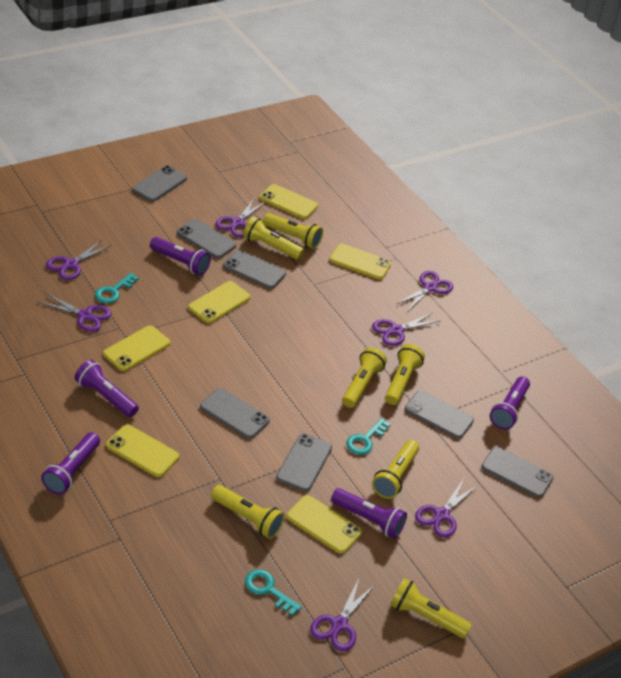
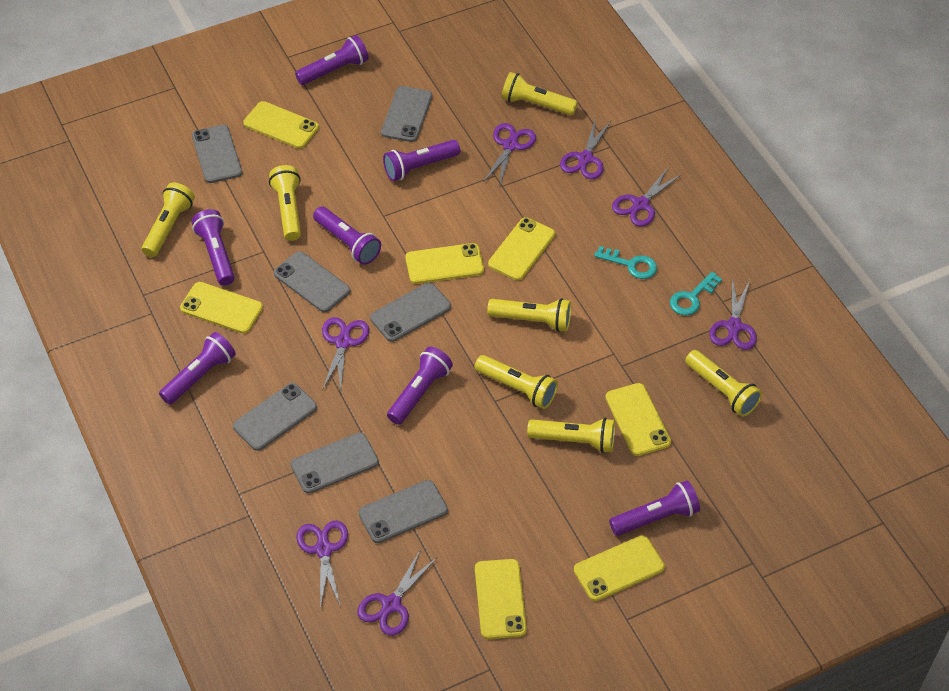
purple flashlight: [41,432,100,495] [75,360,139,417] [150,237,211,275] [331,488,407,539] [490,376,530,430] = 5 -> [159,332,236,405] [192,209,235,285] [295,35,369,85] [313,207,381,265] [383,140,460,181] [387,347,453,425] [609,480,700,536] = 7
turquoise key: [95,273,139,304] [245,569,302,616] [346,418,391,455] = 3 -> [594,246,657,279] [670,272,722,316] = 2
yellow phone: [103,325,170,371] [106,425,179,477] [188,281,251,323] [259,184,318,219] [286,495,362,554] [330,244,391,280] = 6 -> [180,282,263,334] [243,101,319,149] [406,243,484,284] [475,559,527,639] [488,217,555,281] [574,536,665,601] [605,383,671,456] = 7

